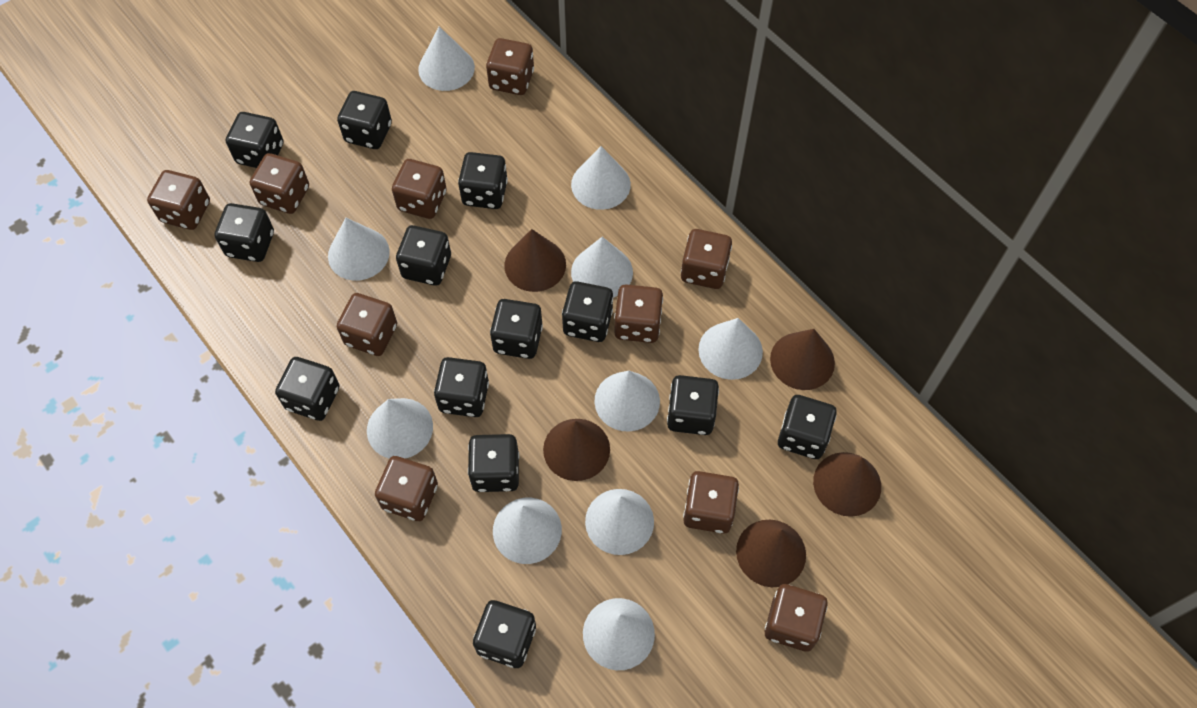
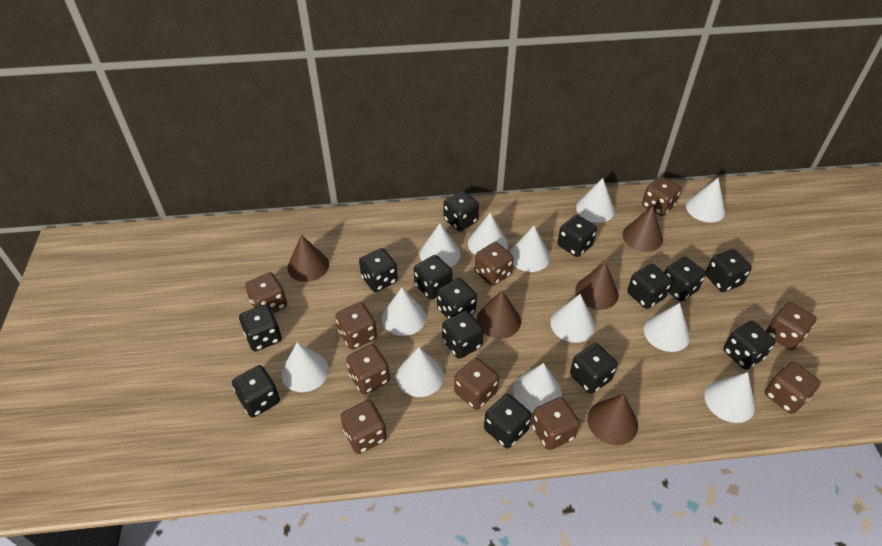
black dice: [215,203,274,262] [226,112,283,168] [275,357,339,421] [337,91,392,149] [396,225,451,286] [434,357,489,417] [458,152,508,209] [468,434,519,492] [473,600,536,668] [490,299,543,359] [562,281,613,342] [667,375,719,435] [778,395,837,459] = 13 -> [232,365,280,417] [239,304,282,351] [359,248,398,292] [414,255,452,300] [437,278,477,319] [442,311,484,359] [444,191,479,231] [484,394,532,449] [557,215,597,257] [570,343,618,394] [627,264,672,309] [664,257,706,301] [706,249,752,292] [723,321,775,370] = 14
white cone: [328,218,390,281] [367,398,433,459] [418,26,475,91] [493,498,562,564] [571,146,631,210] [571,237,633,298] [583,598,655,670] [585,489,654,555] [595,371,660,431] [698,318,763,380] = 10 -> [281,342,329,392] [382,288,426,336] [396,347,444,397] [420,223,460,267] [468,213,508,255] [510,226,550,272] [513,363,562,413] [550,294,595,343] [576,178,615,223] [644,303,690,352] [686,178,725,222] [704,372,755,423] = 12

